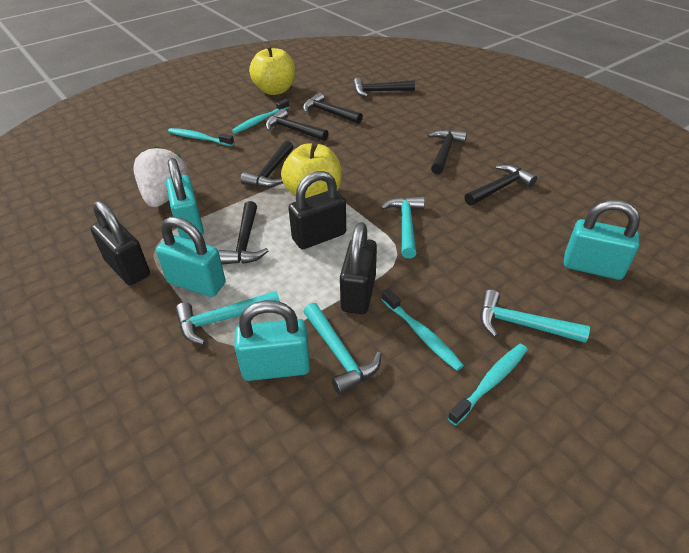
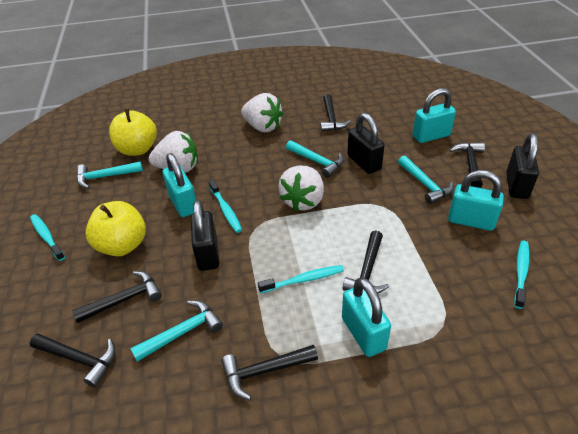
black hammer: [219,201,268,265] [241,141,293,187] [265,109,329,141] [303,92,363,124] [353,78,415,97] [428,129,467,174] [464,164,537,206] = 7 -> [30,334,116,388] [72,271,162,323] [221,345,318,400] [320,94,351,132] [343,230,389,293] [450,142,485,188] = 6
white strawberry: [133,146,189,207] = 1 -> [149,131,198,173] [241,93,283,132] [278,165,324,211] = 3

